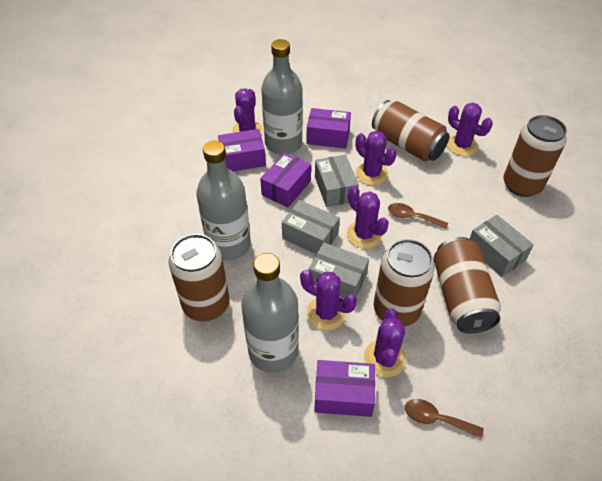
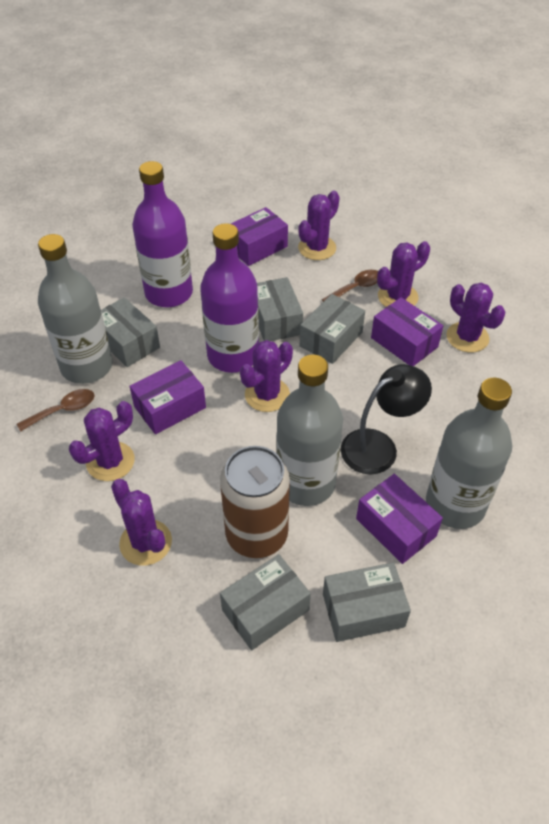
black lamp: none = 0 -> [341,364,432,474] = 1
brown can: [169,234,229,322] [372,100,450,162] [374,239,435,327] [434,237,501,334] [503,115,567,197] = 5 -> [220,446,290,558] = 1
grey box: [282,200,340,254] [309,242,369,298] [315,155,359,207] [470,215,534,277] = 4 -> [101,297,160,367] [220,554,311,650] [257,277,303,341] [300,294,365,364] [323,562,411,642] = 5
purple bottle: none = 0 -> [132,161,193,307] [200,223,259,373] = 2

